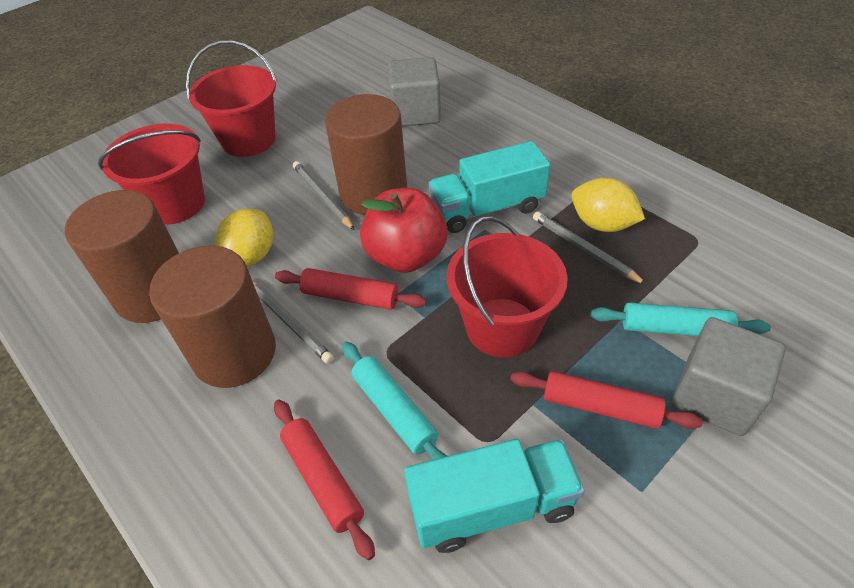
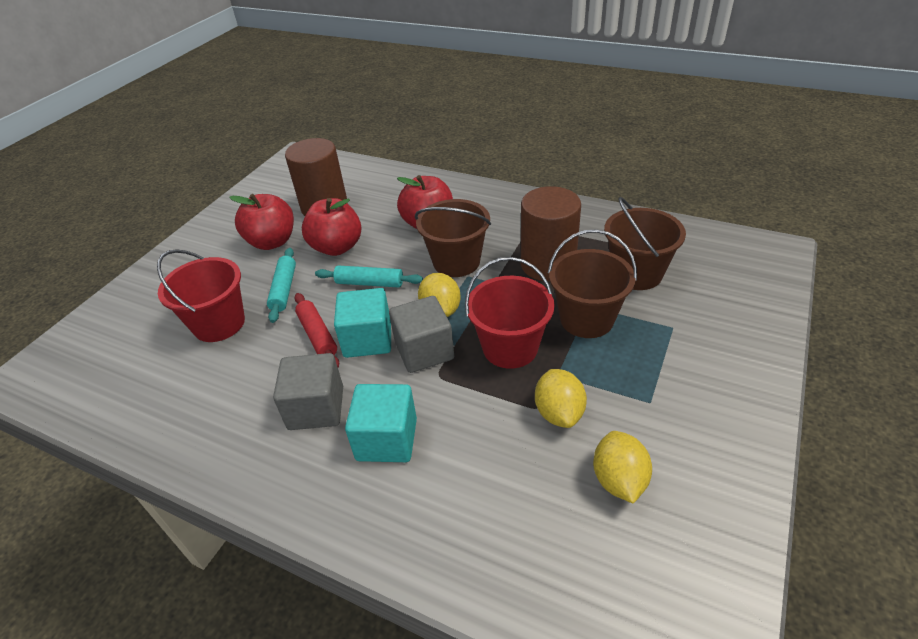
brown bucket: none = 0 -> [415,199,491,277] [548,229,637,338] [604,197,686,290] = 3
brown cylinder: [65,190,179,323] [149,246,276,388] [325,94,407,215] = 3 -> [285,138,348,216] [521,186,581,281] = 2
grey pencil: [252,280,334,364] [293,161,355,230] [533,211,647,285] = 3 -> none = 0
red apple: [360,188,448,273] = 1 -> [229,194,294,250] [302,198,361,256] [397,175,453,229] = 3
red bucket: [98,124,205,225] [186,40,277,157] [447,216,568,358] = 3 -> [157,249,245,342] [465,257,555,369] = 2
red rolling pin: [274,399,375,560] [275,268,427,310] [511,371,703,429] = 3 -> [294,293,339,368] = 1
turquoise cube: none = 0 -> [334,288,391,358] [345,384,417,462] = 2
turquoise truck: [404,439,584,553] [429,141,550,233] = 2 -> none = 0
yellow lemon: [215,209,273,267] [571,178,645,232] = 2 -> [418,273,461,317] [535,369,587,428] [593,431,652,504] = 3

